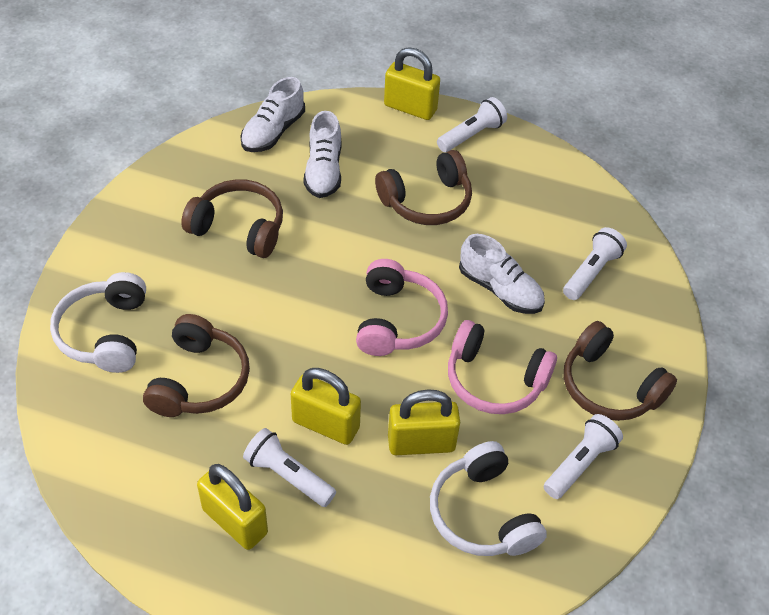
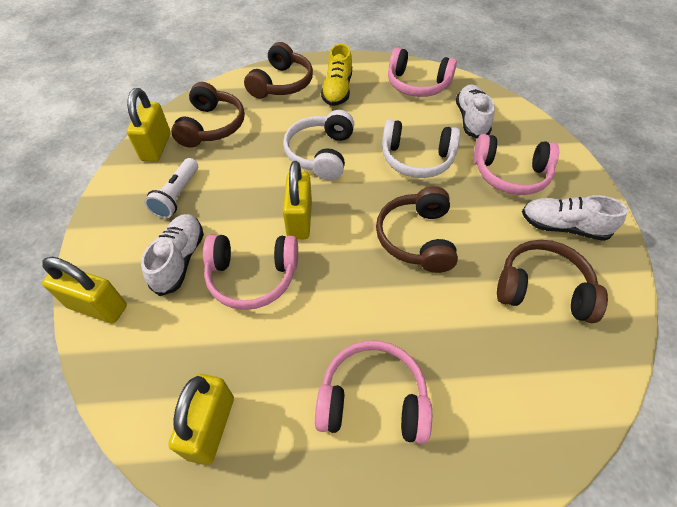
pink headphones: [356,259,448,356] [448,320,557,414] = 2 -> [203,235,298,310] [315,341,432,444] [388,47,457,97] [474,134,559,195] = 4
white flashlight: [243,428,336,507] [437,97,507,152] [544,414,623,499] [563,227,627,300] = 4 -> [144,158,198,219] = 1
yellow shoe: none = 0 -> [321,44,352,106] = 1

